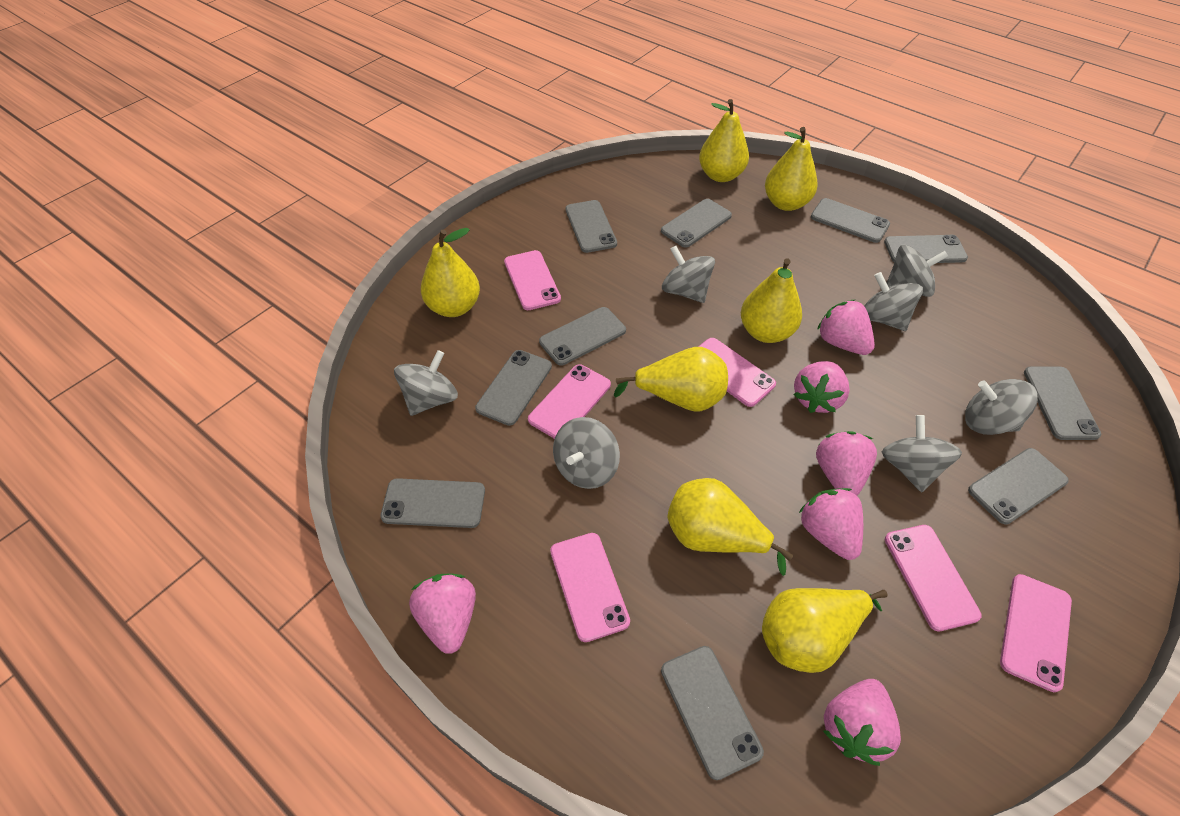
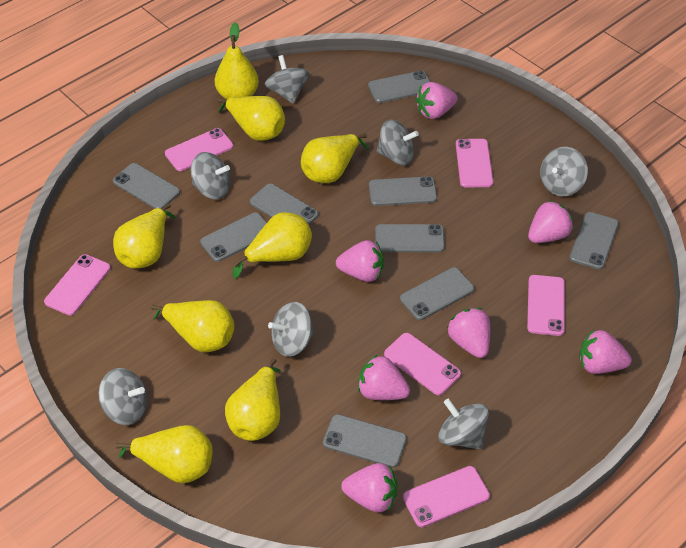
grey phone: [380,478,485,528] [475,350,552,426] [539,307,626,366] [565,200,617,253] [661,199,732,248] [661,646,764,780] [811,198,890,243] [884,235,968,263] [968,448,1069,524] [1024,367,1101,440] = 10 -> [113,163,180,209] [200,212,267,262] [250,184,319,225] [323,414,407,468] [368,71,430,103] [369,176,437,206] [375,224,445,252] [400,267,474,320] [569,212,619,270] = 9
pink strawberry: [409,573,476,654] [794,361,850,413] [799,488,863,560] [816,431,877,496] [817,300,875,355] [823,679,901,766] = 6 -> [336,240,384,282] [341,463,397,512] [358,355,410,400] [415,82,458,119] [448,308,490,358] [528,200,573,243] [579,330,632,374] = 7
yellow pear: [421,228,480,317] [614,347,728,412] [667,478,793,576] [699,99,749,182] [741,258,802,343] [762,588,888,673] [765,127,818,211] = 7 -> [113,203,176,269] [115,425,213,483] [151,300,235,352] [215,22,259,99] [217,96,285,141] [225,358,281,441] [232,212,312,278] [301,133,369,183] = 8

